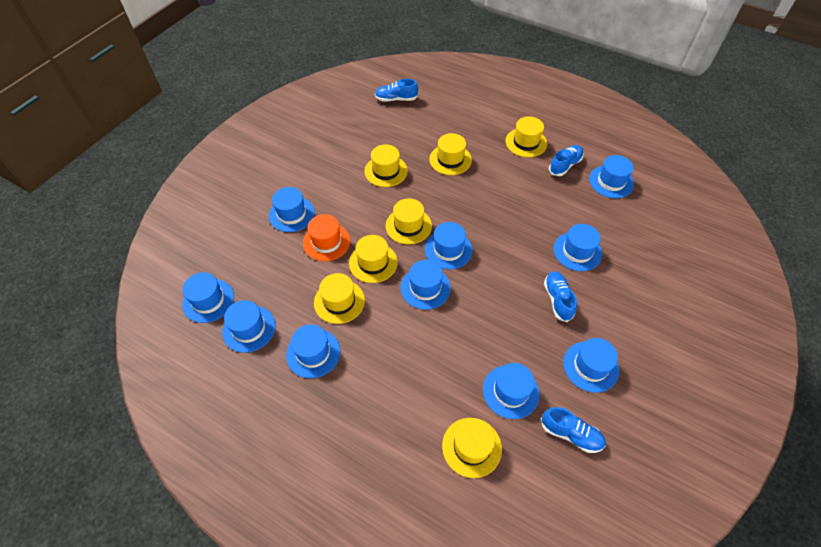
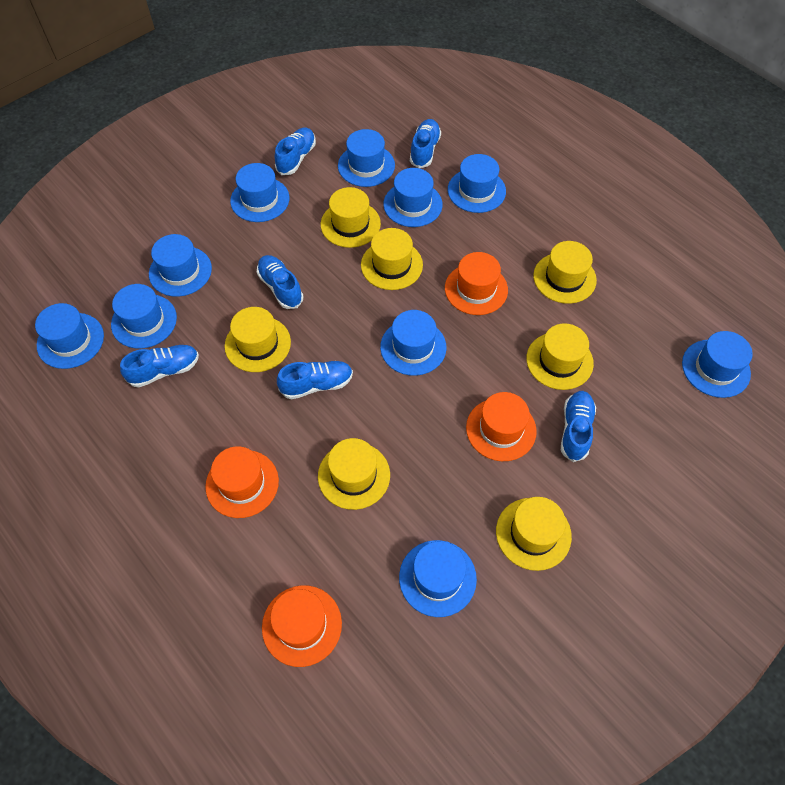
blue shoe: [375,79,418,102] [541,407,606,453] [544,271,577,322] [549,145,584,176] = 4 -> [120,345,199,388] [257,255,303,309] [275,127,316,175] [277,361,353,399] [410,119,441,168] [561,391,596,462] = 6
orange hat: [303,214,350,261] = 1 -> [205,446,279,518] [262,585,342,667] [445,252,508,315] [466,392,537,461] = 4

